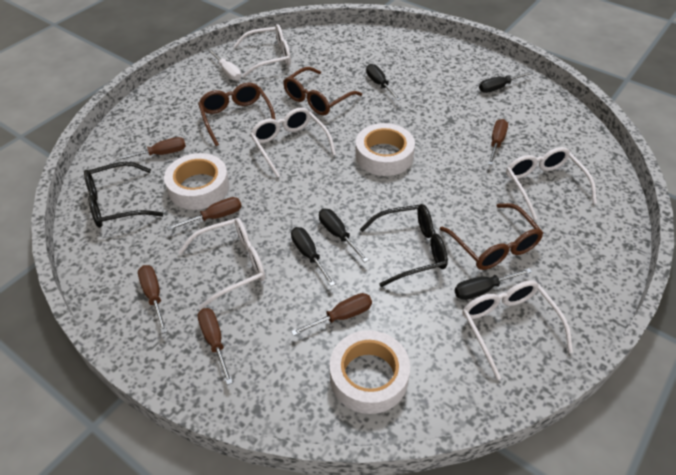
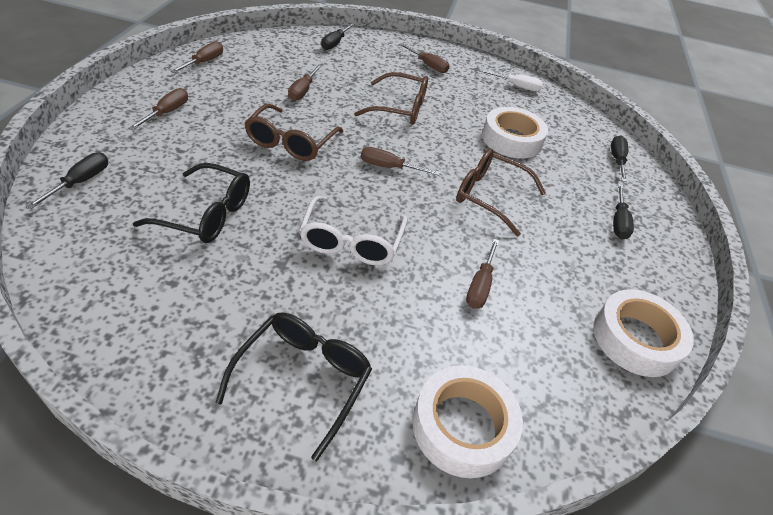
black screwdriver: [291,227,335,286] [319,209,369,262] [366,64,401,101] [455,268,532,300] [479,71,533,93] = 5 -> [26,152,108,209] [321,23,355,50] [611,136,628,182] [613,184,634,239] = 4
white glasses: [178,218,265,309] [233,24,291,77] [250,108,336,178] [463,280,573,380] [506,147,597,220] = 5 -> [299,196,408,266] = 1

